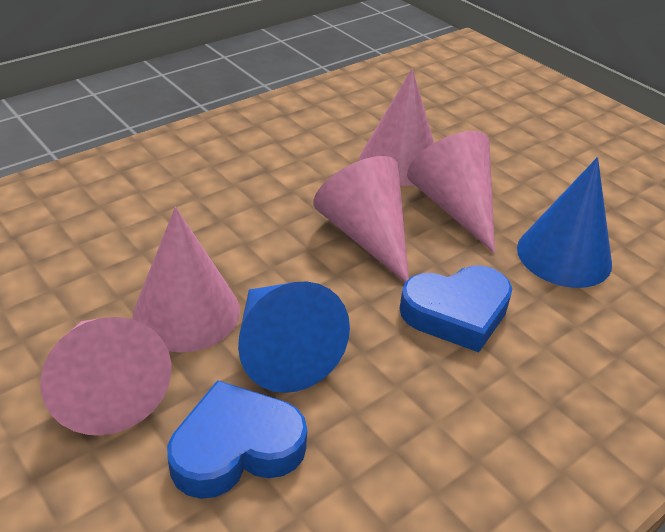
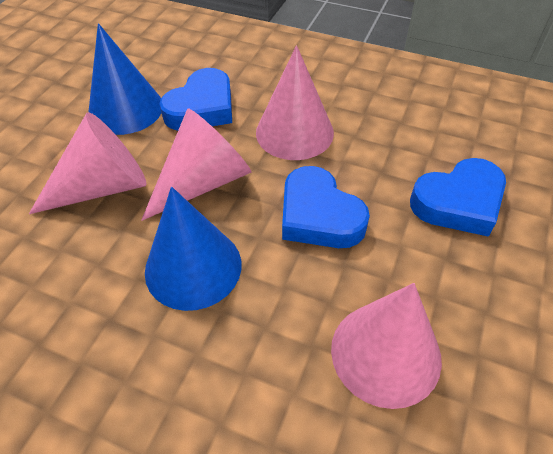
blue heart: [167,380,307,499] [399,266,512,352] = 2 -> [159,68,232,131] [282,166,370,248] [410,158,506,237] = 3
pink cone: [40,317,171,435] [132,207,240,352] [313,156,409,282] [359,68,434,186] [407,131,495,253] = 5 -> [29,112,146,214] [142,108,251,221] [256,45,334,160] [331,283,442,409] = 4

